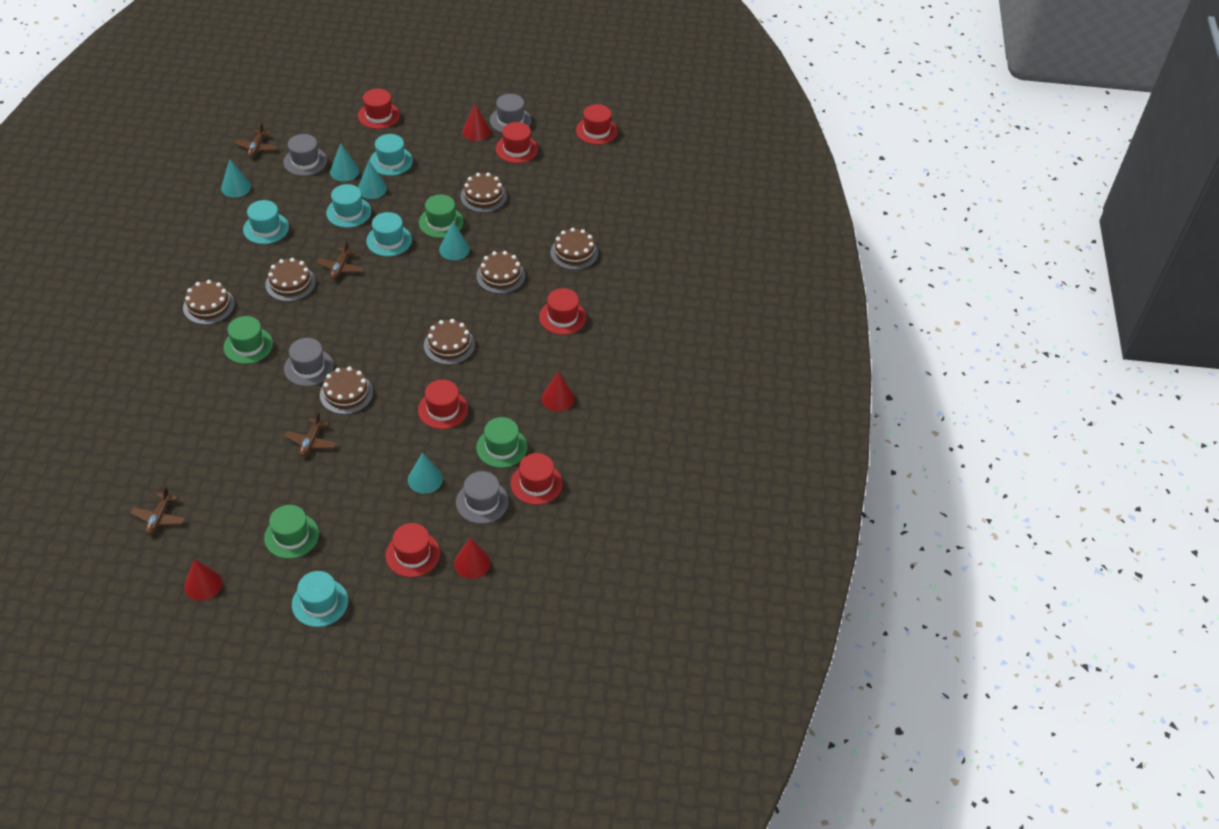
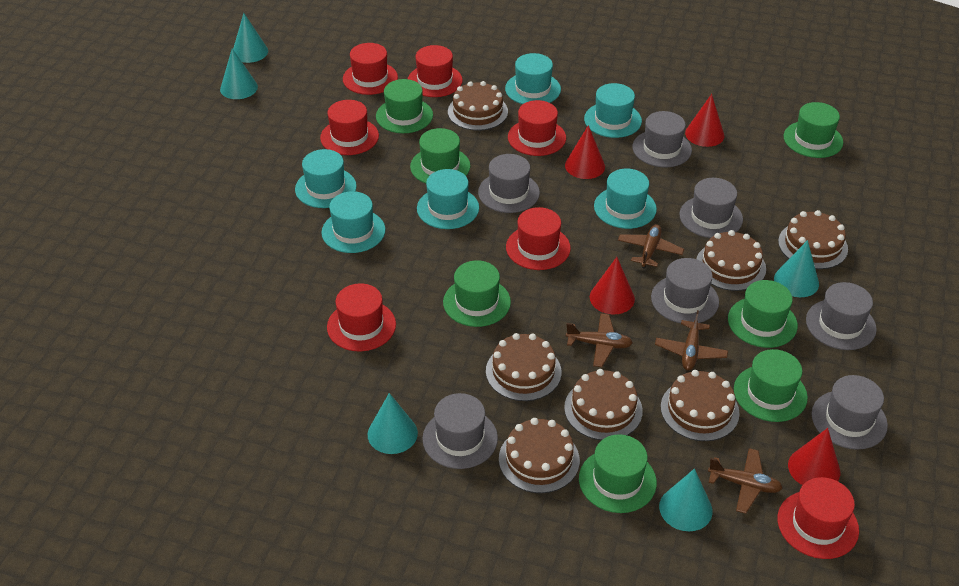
green hat: [224,316,273,364] [264,505,319,559] [419,194,464,238] [476,417,527,468] = 4 -> [376,79,433,133] [410,128,470,183] [443,260,511,327] [579,434,657,513] [728,280,798,348] [734,349,808,422] [784,102,843,158] = 7
grey hat: [283,134,327,176] [284,338,334,386] [456,471,509,524] [490,94,531,133] = 4 -> [422,393,498,469] [478,154,540,213] [632,111,692,168] [651,258,719,323] [679,178,743,238] [806,282,877,350] [811,375,888,450] = 7
turquoise hat: [243,200,289,244] [292,571,348,627] [326,184,371,228] [366,212,412,256] [370,134,413,176] = 5 -> [295,149,357,208] [322,191,386,253] [417,169,479,229] [505,53,561,104] [584,83,642,138] [594,169,657,229] = 6

